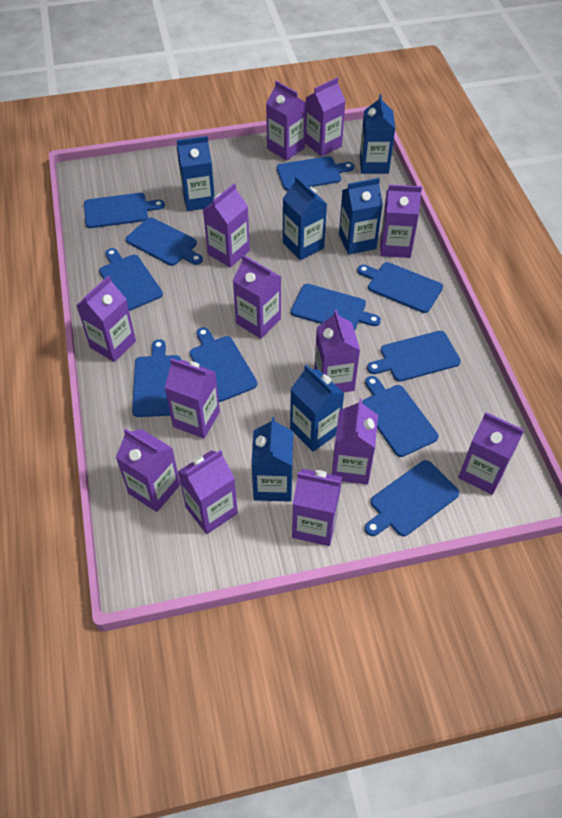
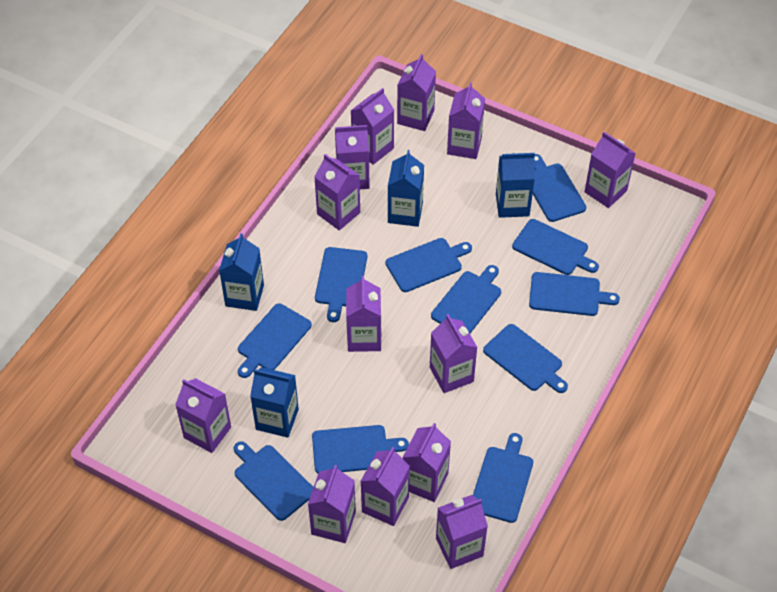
blue carton: [177,136,215,211] [251,417,293,502] [283,176,327,260] [290,364,344,451] [339,178,383,255] [360,94,395,174] = 6 -> [219,233,264,311] [250,367,299,438] [388,150,424,227] [496,152,535,218] = 4

